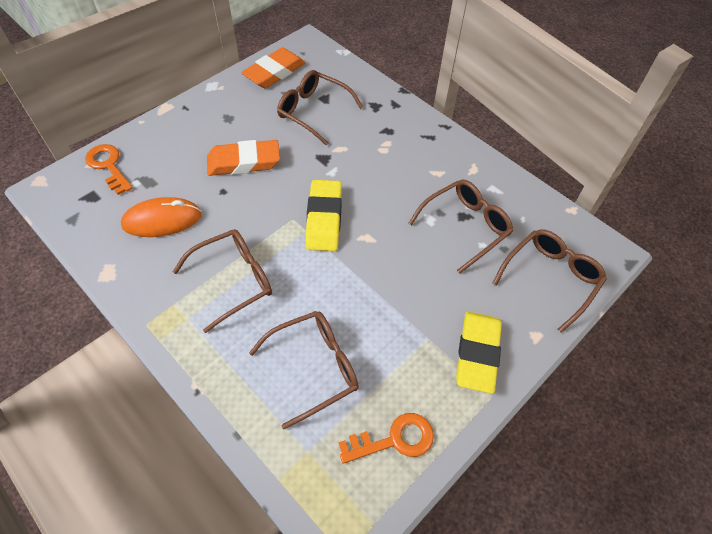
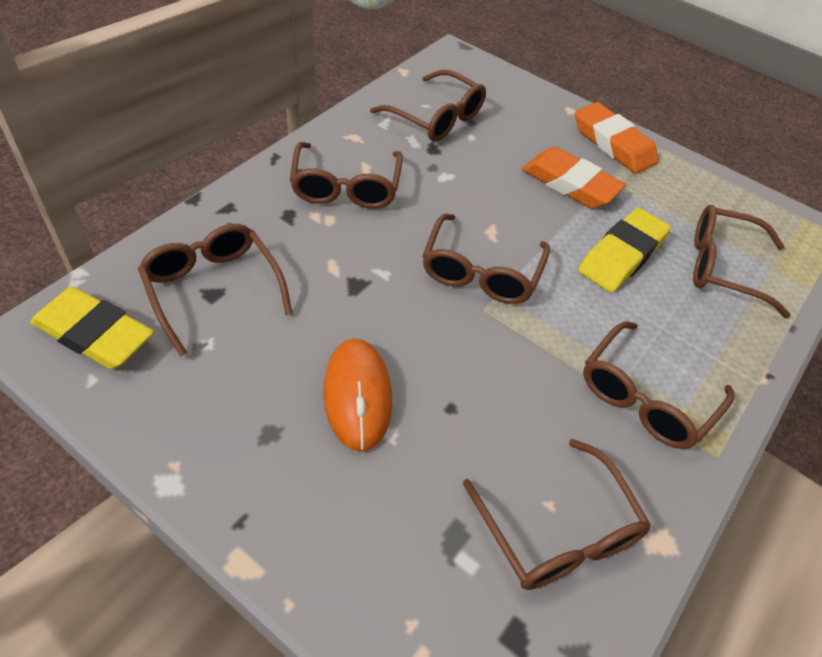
brown glasses: [173,229,272,333] [249,311,359,429] [277,70,363,146] [409,180,513,274] [492,229,607,333] = 5 -> [138,224,293,356] [290,142,403,209] [370,70,486,142] [422,214,550,304] [463,439,651,590] [583,321,735,449] [693,205,790,318] = 7
orange key: [85,144,133,195] [339,413,434,464] = 2 -> none = 0

